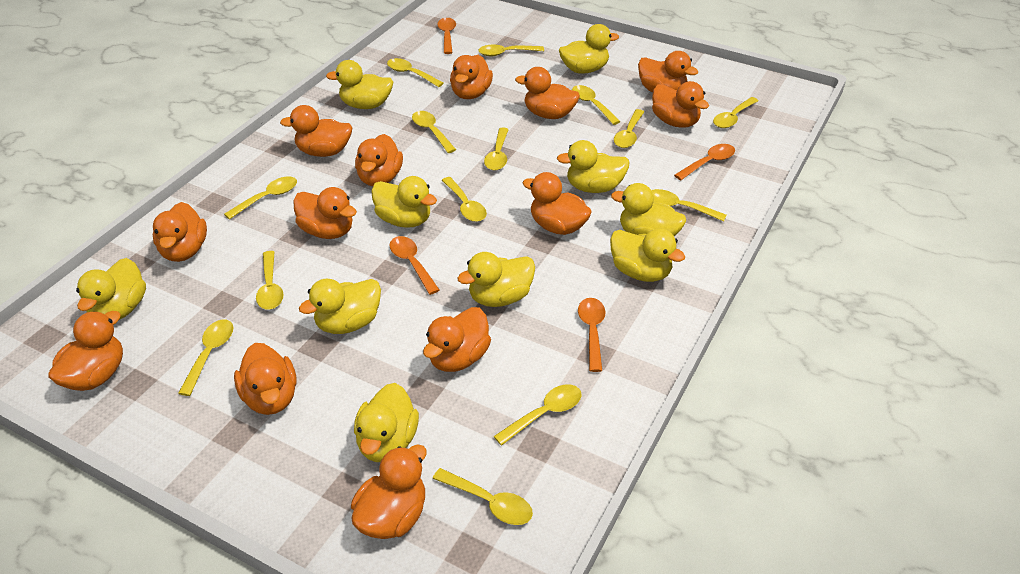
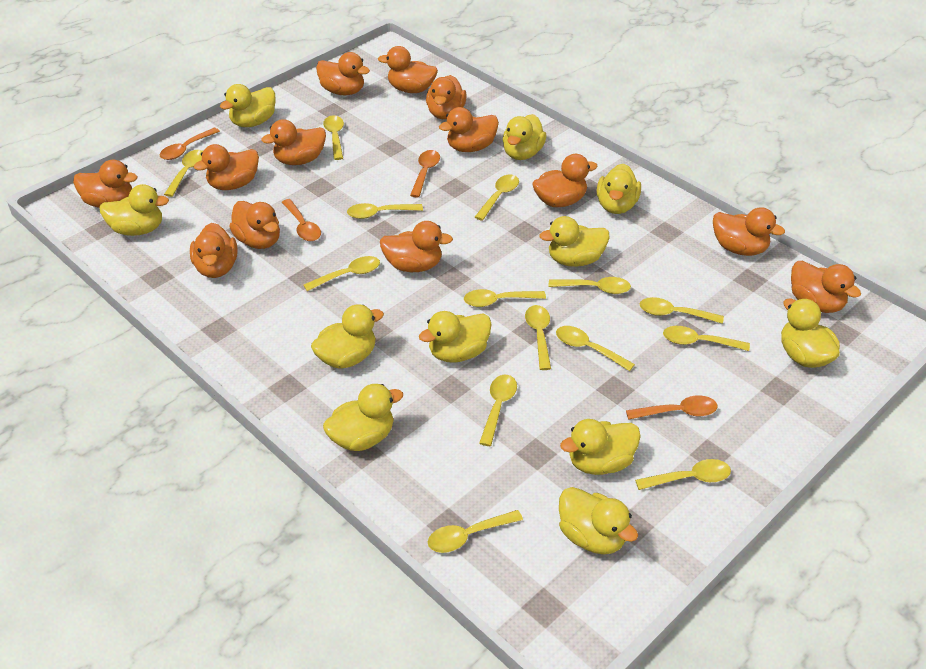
yellow duck: [76,258,146,320] [299,279,381,334] [326,60,393,109] [354,383,419,462] [371,176,437,228] [458,252,535,307] [557,140,630,193] [559,24,619,74] [610,228,686,282] [611,183,686,236] = 10 -> [99,184,169,236] [220,84,276,127] [311,304,384,369] [323,384,403,451] [419,311,492,363] [503,114,547,160] [539,216,609,267] [559,487,638,554] [560,419,641,475] [596,164,641,214] [781,299,840,368] = 11

